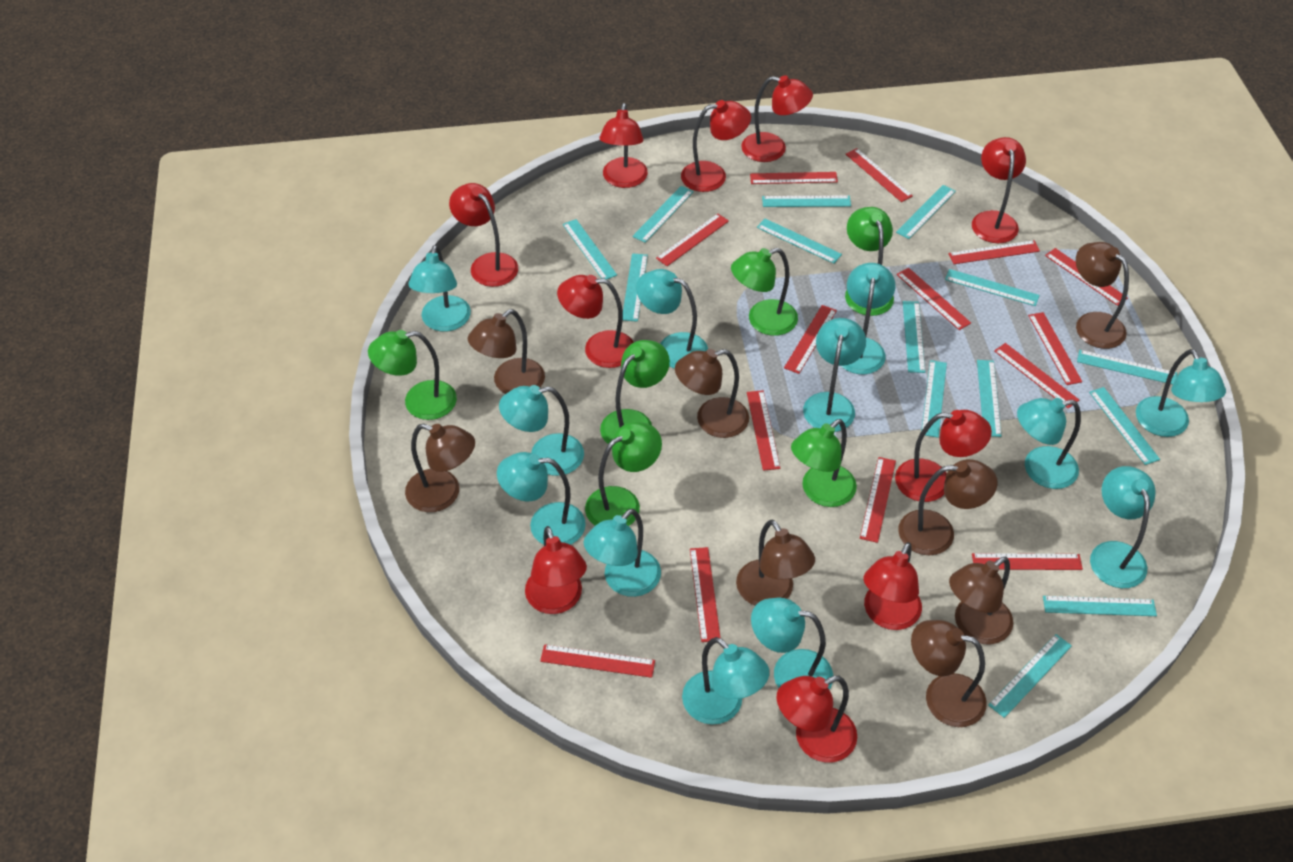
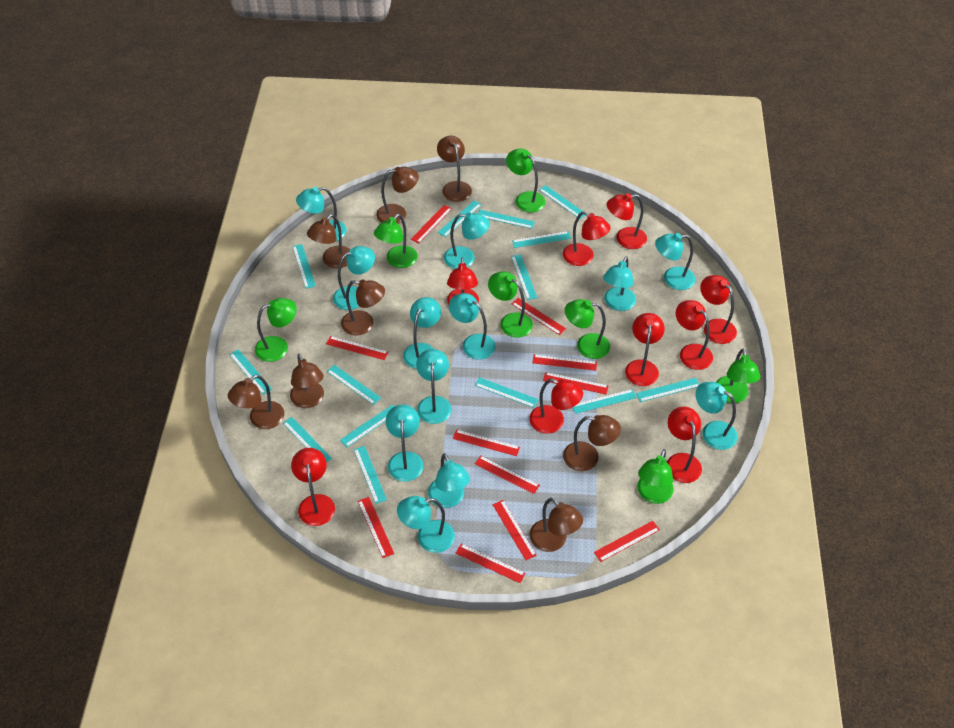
green lamp: [368,330,457,420] [585,422,662,526] [600,340,670,444] [731,248,798,336] [791,419,857,507] [845,207,894,316] = 6 -> [255,298,297,362] [374,214,418,268] [488,271,533,338] [506,149,545,212] [565,299,610,359] [637,449,674,504] [716,348,760,403] = 7
red lamp: [449,183,518,287] [525,526,587,614] [557,275,634,368] [600,103,648,188] [681,100,751,192] [741,75,813,162] [777,676,857,763] [864,542,922,630] [895,410,992,502] [972,137,1026,243] = 10 -> [291,448,335,526] [447,258,479,305] [529,379,583,434] [563,211,611,266] [607,193,647,249] [625,313,665,386] [667,406,702,483] [676,300,713,370] [700,275,737,344] = 9
red ruler: [540,644,655,678] [656,213,729,266] [690,547,720,642] [747,390,781,471] [750,172,838,184] [784,305,837,374] [846,148,913,202] [860,457,896,543] [897,268,971,330] [948,240,1040,264] [972,553,1083,570] [994,343,1079,409] [1028,312,1082,385] [1045,248,1128,306] = 14 -> [326,336,389,360] [358,497,394,558] [411,205,452,243] [453,429,520,456] [456,543,526,583] [475,455,540,494] [493,500,537,560] [512,298,566,335] [532,354,597,371] [543,372,609,394] [594,521,660,562] = 11

